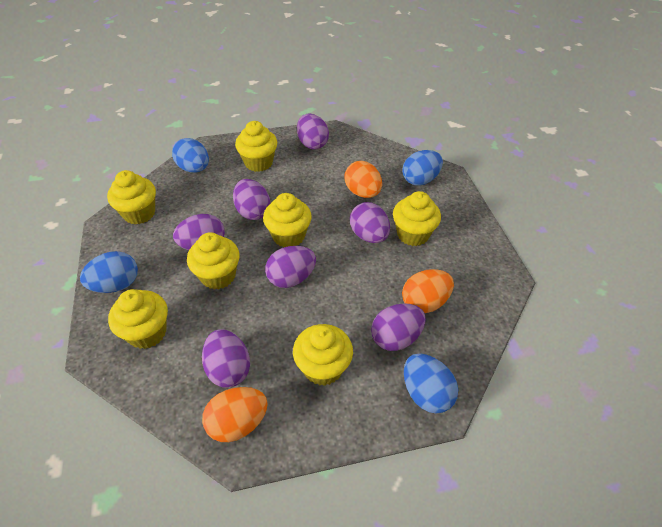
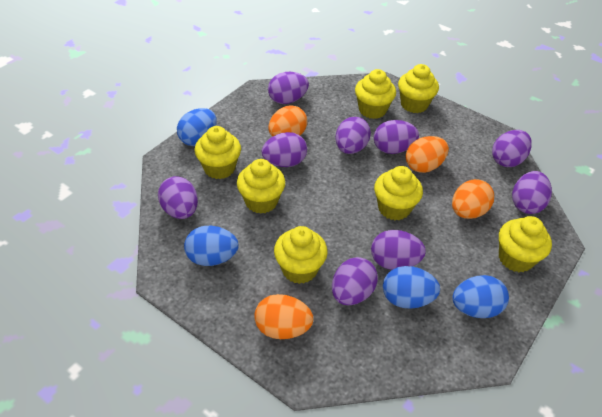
orange egg: [202,387,268,442] [344,161,382,198] [402,269,454,313] = 3 -> [254,294,313,339] [268,105,307,137] [406,136,449,173] [452,179,494,219] = 4
purple egg: [173,214,225,250] [202,329,250,388] [233,179,270,220] [265,246,316,288] [297,113,329,149] [350,202,390,243] [371,303,426,351] = 7 -> [158,176,198,219] [262,132,307,167] [268,72,309,104] [332,257,378,305] [336,117,371,154] [371,230,426,270] [374,120,419,154] [492,130,532,167] [512,171,552,214] = 9

